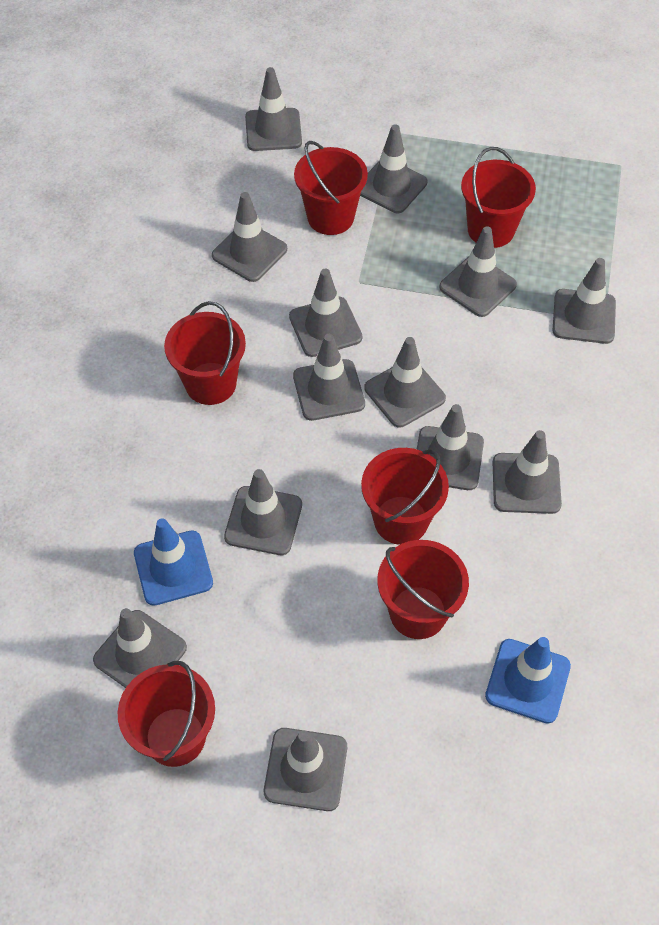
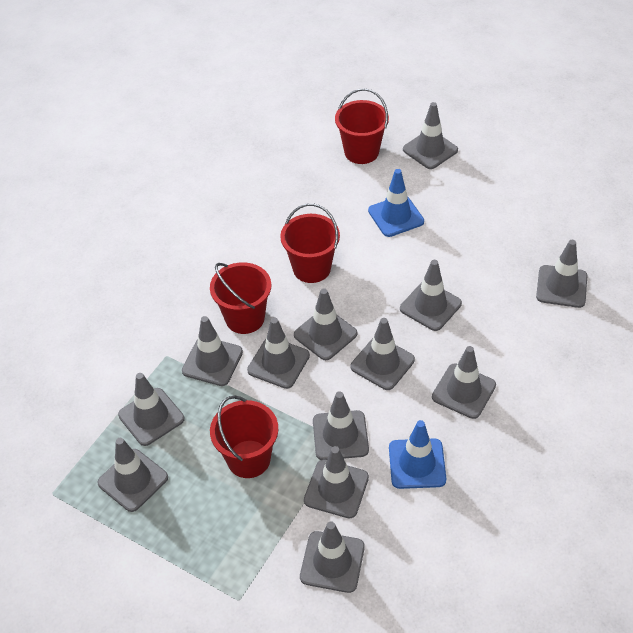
red bucket: [118,661,215,767] [164,301,246,405] [294,141,368,235] [361,448,449,545] [377,540,469,639] [461,147,536,248] = 6 -> [210,262,271,334] [210,395,278,478] [280,203,340,283] [335,88,389,164] = 4

